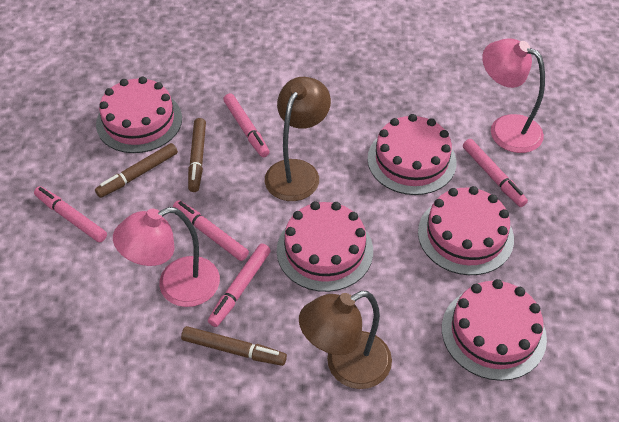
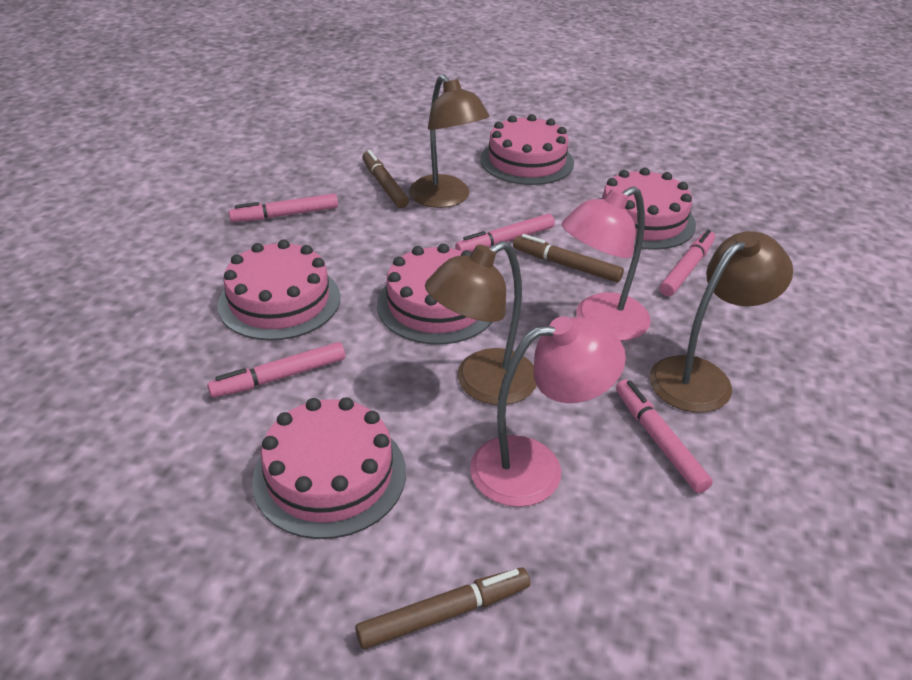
brown lamp: [265,77,331,201] [299,291,392,389] = 2 -> [409,74,490,208] [425,241,537,405] [649,231,793,413] = 3

